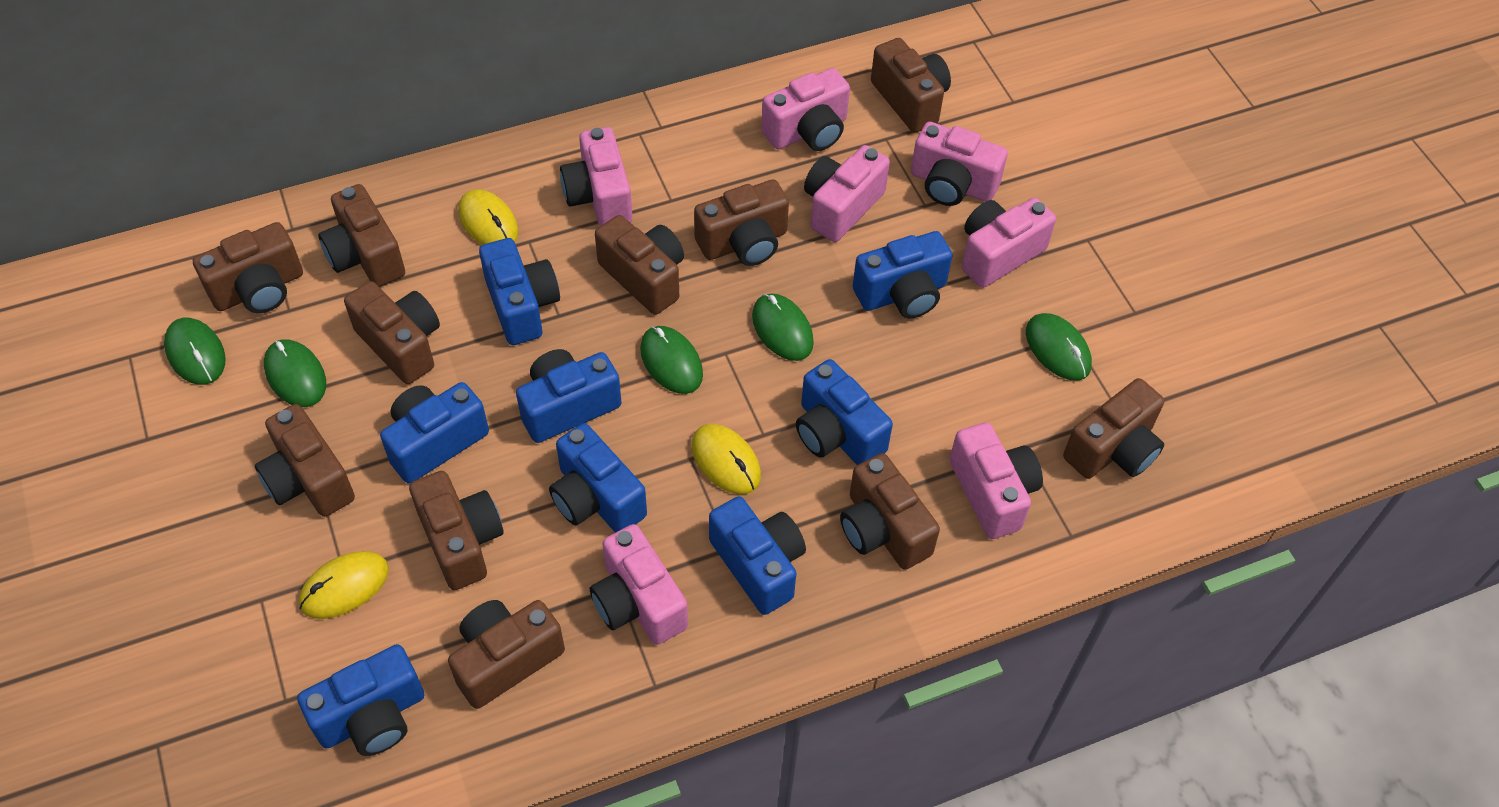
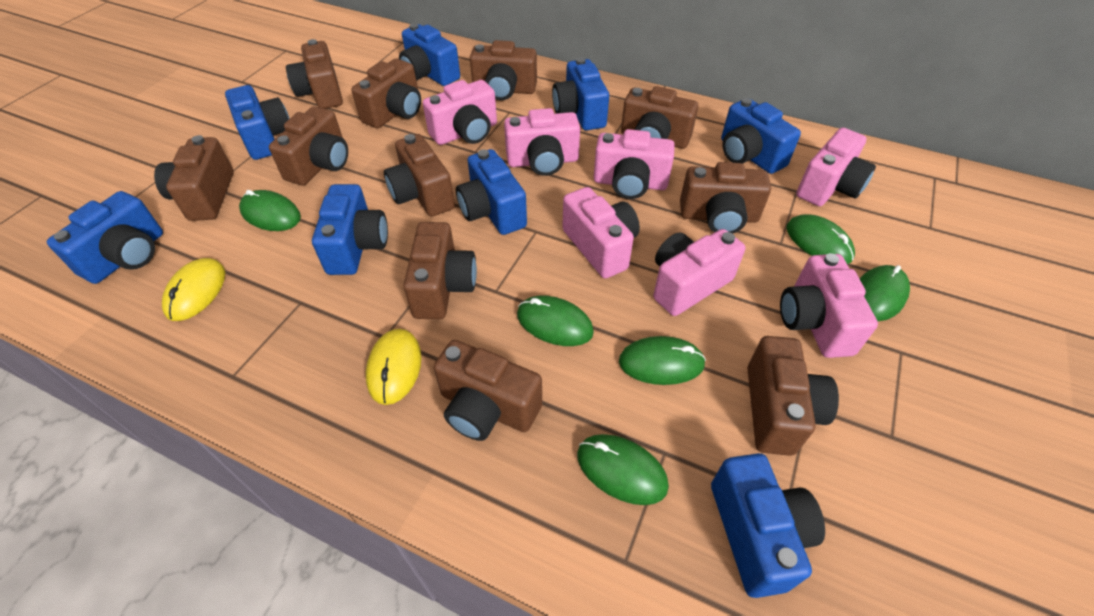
green mouse: [164,318,226,385] [264,339,326,407] [640,326,703,394] [752,294,814,361] [1026,313,1092,381] = 5 -> [239,190,301,231] [517,295,594,346] [577,434,669,505] [619,336,706,385] [786,214,855,264] [860,265,910,321] = 6
yellow mouse: [299,551,389,619] [458,189,519,245] [691,424,761,494] = 3 -> [162,258,225,321] [366,329,421,405] = 2

